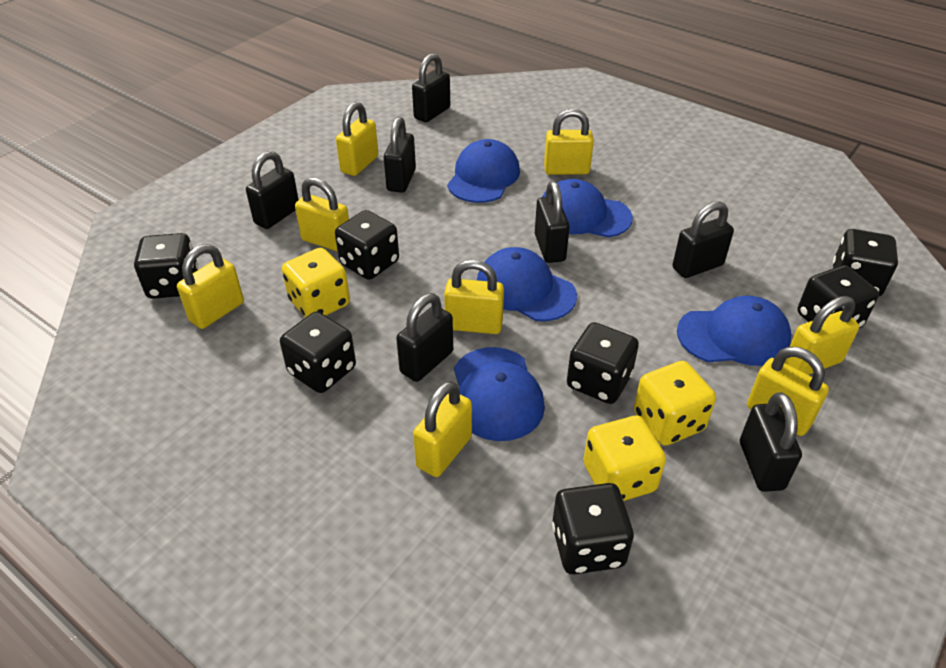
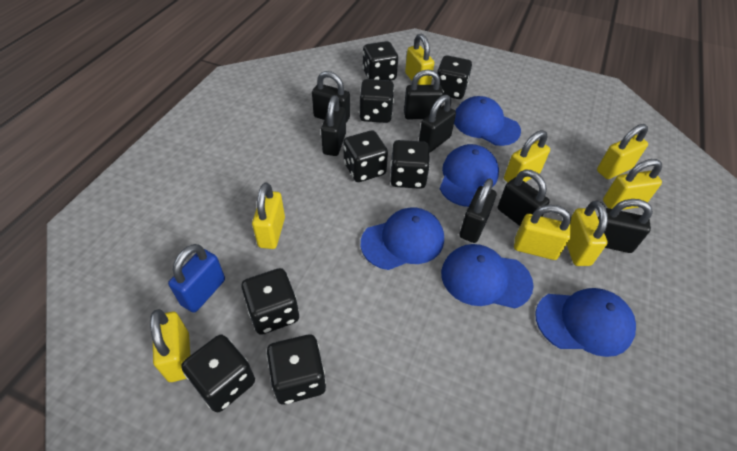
black dice: [134,233,198,299] [280,312,356,393] [335,210,399,280] [552,483,634,575] [567,322,639,404] [797,265,879,328] [833,229,898,296] = 7 -> [181,335,255,412] [241,268,299,335] [267,334,326,404] [343,130,388,182] [359,79,394,123] [363,41,398,81] [390,140,430,189] [437,55,472,99] = 8
blue padlock: none = 0 -> [168,244,225,313] = 1
yellow dice: [282,248,350,318] [583,415,666,501] [634,361,716,446] = 3 -> none = 0

